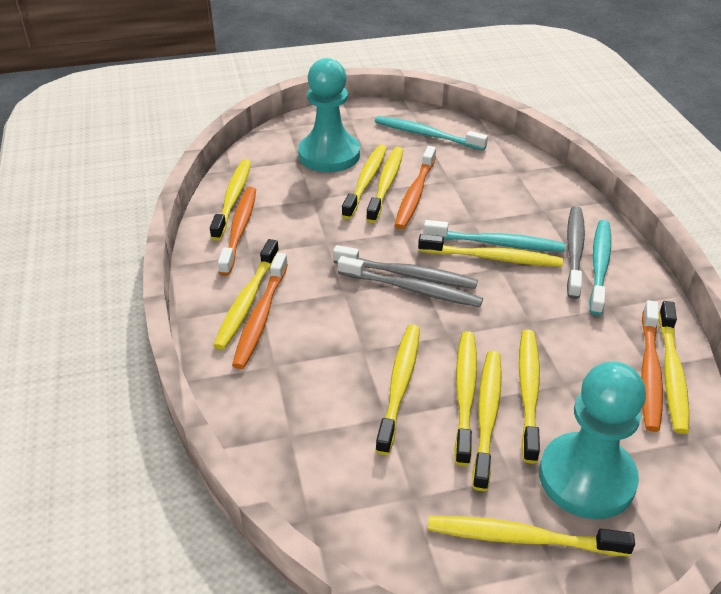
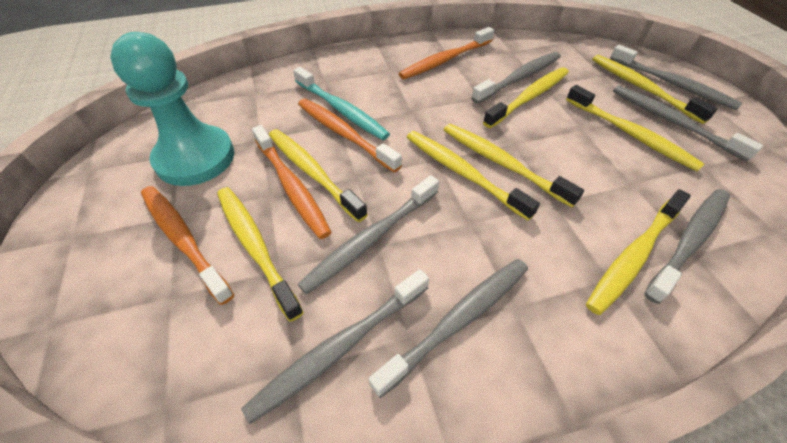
grey toothbrush: [333,245,478,289] [338,256,483,307] [567,206,585,299] = 3 -> [241,269,429,424] [297,175,439,294] [368,259,528,398] [471,52,561,104] [610,45,742,110] [613,85,763,162] [644,189,730,304] = 7
turquoise pawn: [298,58,360,172] [539,361,646,519] = 2 -> [110,32,234,186] = 1
turquoise toothbrush: [375,116,488,150] [423,220,565,252] [589,220,611,316] = 3 -> [293,67,390,140] = 1
yellow toothbrush: [210,159,251,241] [213,239,279,350] [342,145,387,219] [366,147,403,223] [375,325,420,455] [418,234,563,267] [428,516,635,556] [454,331,477,466] [472,351,502,491] [519,330,540,464] [659,301,689,434] = 11 -> [217,187,304,322] [269,129,368,222] [407,131,540,221] [444,124,584,207] [483,67,569,128] [566,85,704,171] [586,189,691,315] [592,55,717,124] = 8

